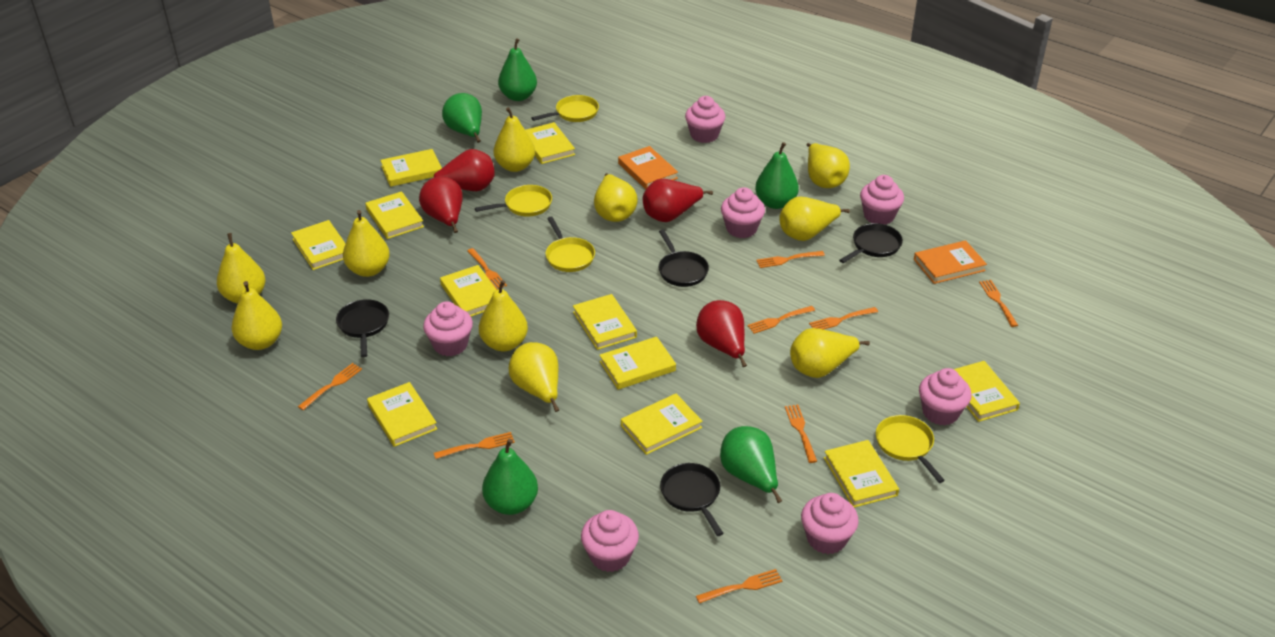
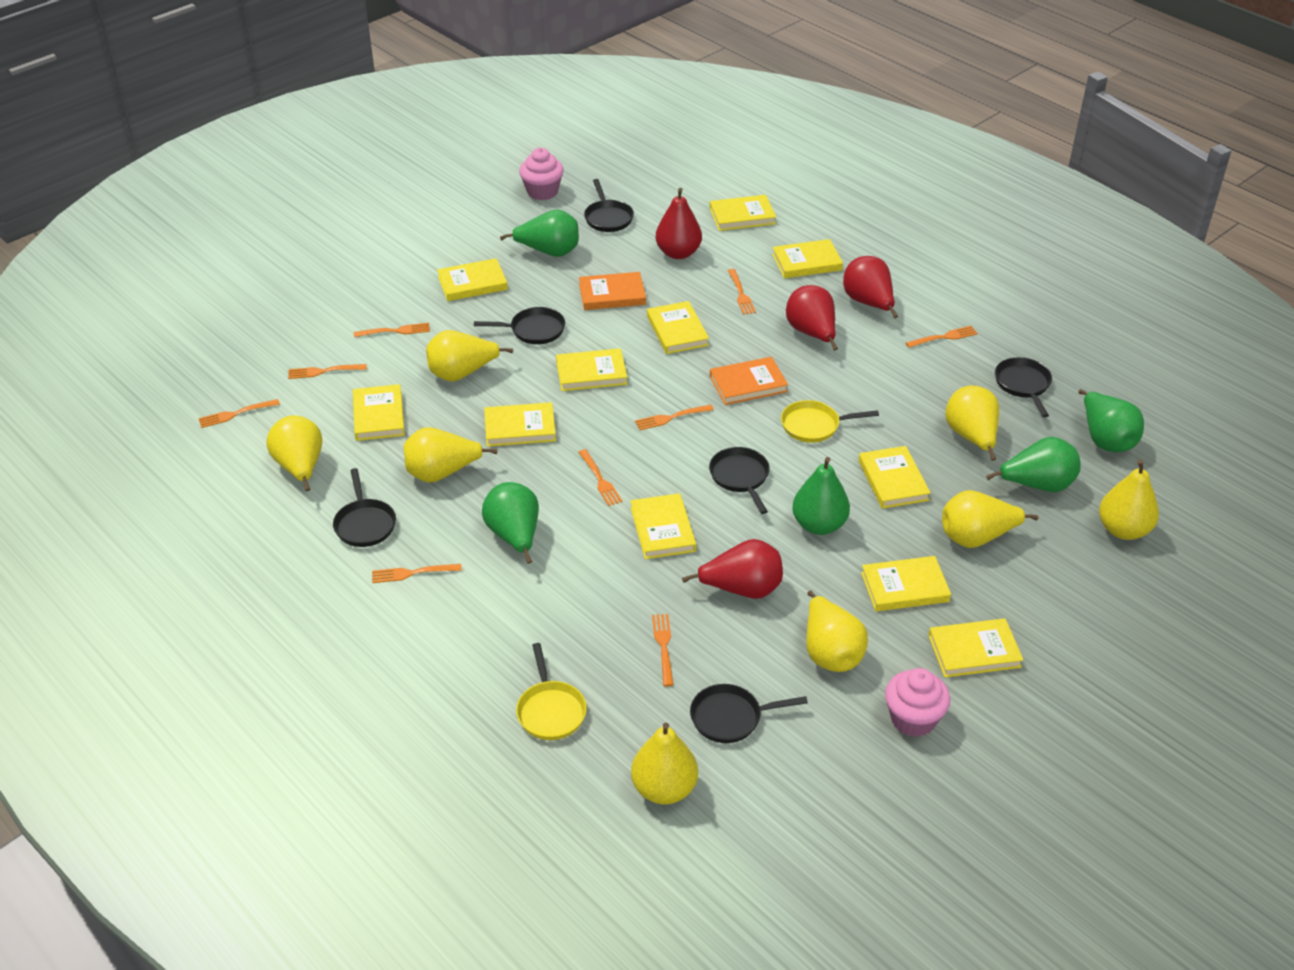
black pan: [336,299,389,357] [659,230,709,287] [660,463,724,536] [839,223,903,263] = 4 -> [333,468,396,547] [474,307,565,344] [584,179,634,232] [690,684,808,743] [709,447,770,514] [995,357,1052,417] = 6
pink cupcake: [423,301,473,356] [581,510,639,572] [685,96,725,143] [721,187,765,238] [801,493,859,554] [860,175,904,225] [919,368,972,425] = 7 -> [519,148,564,200] [885,668,950,737] = 2
yellow pan: [475,185,552,217] [531,95,599,122] [545,217,595,272] [876,415,945,483] = 4 -> [516,643,587,740] [781,400,879,443] = 2
yellow pear: [217,233,265,304] [231,281,282,350] [343,210,390,277] [479,280,528,351] [493,107,535,172] [509,342,559,412] [594,173,638,222] [779,197,850,241] [790,328,870,378] [807,143,850,188] = 10 -> [266,415,322,491] [404,427,498,483] [426,330,513,382] [631,723,698,804] [806,591,868,672] [942,490,1039,548] [946,386,999,461] [1099,460,1159,540] = 8

